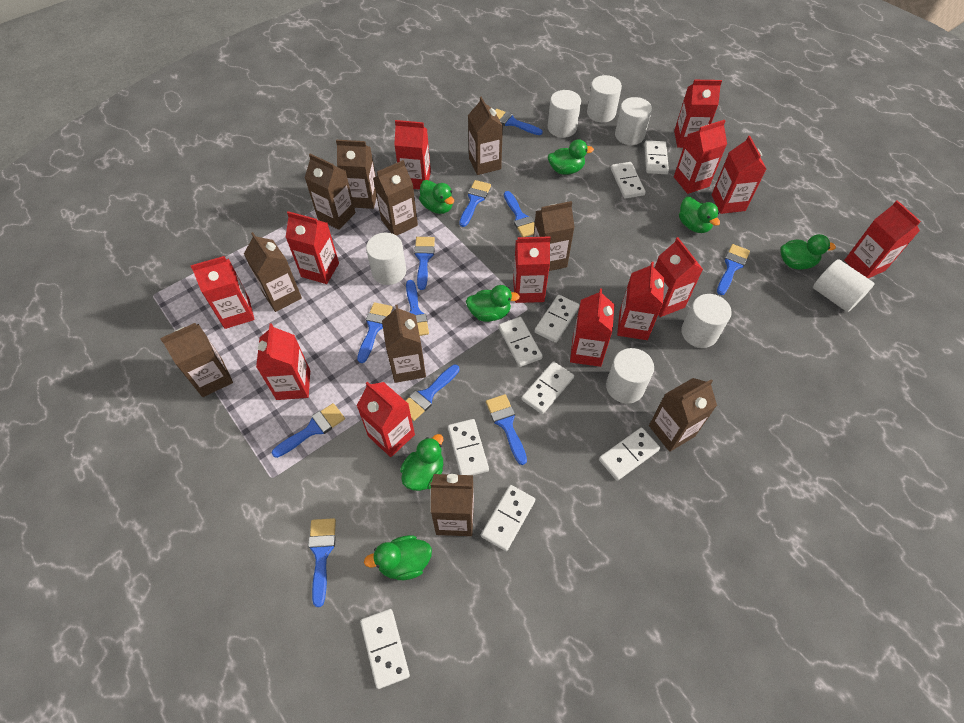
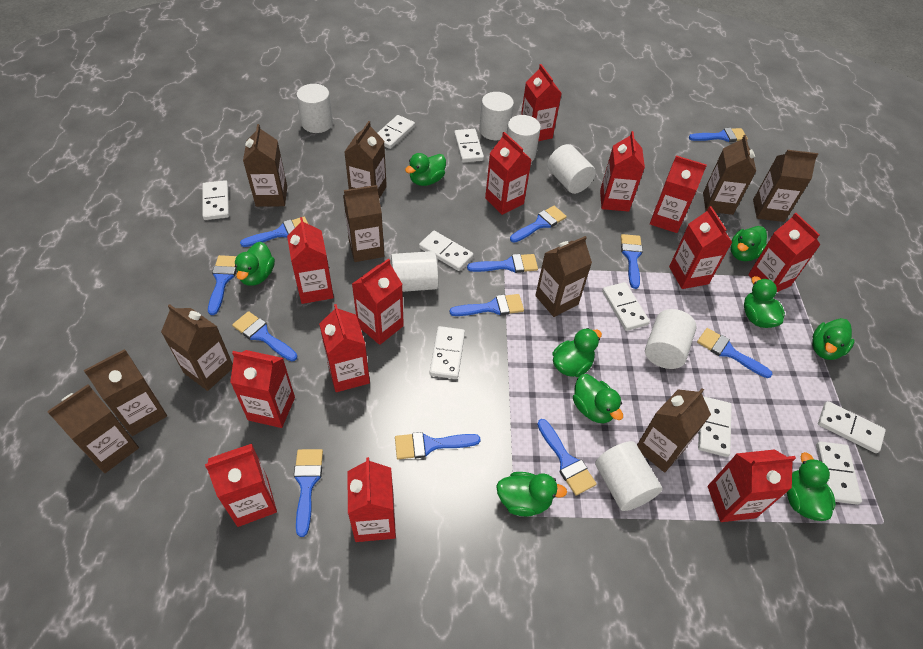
blue brush: [271,403,345,458] [308,518,336,607] [357,302,393,363] [405,365,460,421] [406,280,429,336] [414,237,435,290] [459,180,491,227] [486,394,527,465] [495,109,543,135] [504,191,535,237] [717,244,750,295] = 11 -> [208,255,237,315] [232,311,297,361] [240,217,308,247] [294,449,323,537] [395,432,481,459] [449,294,524,316] [467,254,538,273] [510,206,567,243] [537,419,597,496] [621,234,643,289] [689,128,748,142] [697,328,772,378] = 12
green duck: [364,535,432,580] [400,434,443,491] [419,180,454,214] [466,285,520,322] [548,139,594,175] [679,197,720,233] [780,234,836,270] = 7 -> [235,242,275,286] [405,153,446,186] [496,472,567,517] [552,328,602,377] [573,374,623,423] [731,226,767,261] [744,276,785,328] [787,452,836,521] [812,318,855,360] = 9

